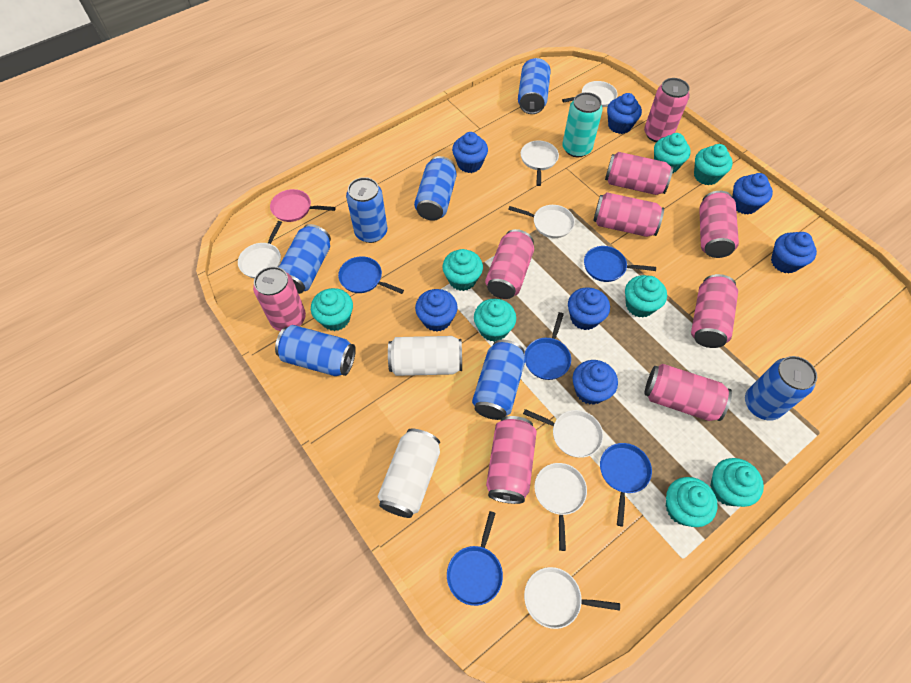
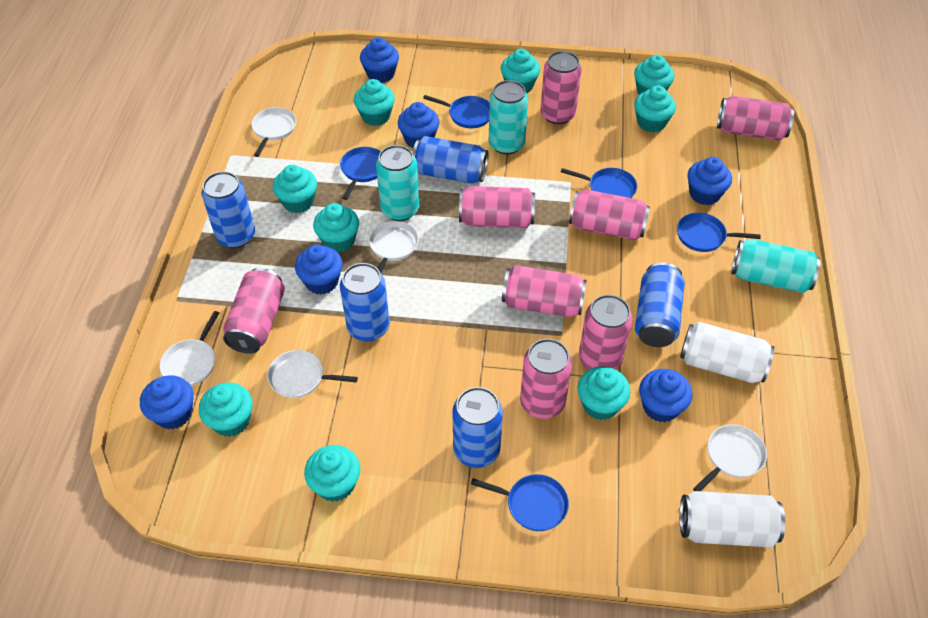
blue can: [275,325,356,376] [279,224,331,294] [346,177,387,243] [414,156,457,221] [472,340,525,420] [518,58,551,114] [745,356,817,421] = 7 -> [202,171,255,248] [340,263,390,342] [413,136,488,184] [452,387,503,468] [635,262,685,347] = 5
blue cupcake: [415,289,458,332] [452,132,488,173] [568,287,610,330] [573,360,618,405] [607,93,642,134] [732,173,773,215] [771,232,817,274] = 7 -> [140,375,194,429] [295,244,343,295] [360,37,399,83] [398,102,440,148] [639,369,692,422] [688,157,732,205] = 6
pink can: [253,267,306,331] [485,229,534,299] [486,416,537,504] [593,192,664,237] [605,152,673,195] [644,78,690,142] [644,364,732,421] [691,274,738,348] [699,191,739,258] = 9 -> [223,268,285,354] [459,186,535,228] [502,265,587,317] [520,339,572,419] [540,51,581,124] [569,189,650,240] [579,295,633,370] [717,96,794,141] = 8
pink pan: [270,189,336,222] = 1 -> none = 0
turquoise can: [562,92,603,157] = 1 -> [376,145,419,221] [489,80,528,155] [731,239,821,293] = 3
turquoise cupcake: [311,288,353,331] [442,249,483,291] [474,299,516,342] [625,275,667,318] [654,133,691,173] [666,477,718,527] [694,144,733,185] [710,458,764,507] = 8 -> [199,383,253,437] [273,165,317,213] [304,445,360,502] [313,203,359,252] [354,79,395,126] [501,49,540,93] [578,367,630,420] [634,55,675,95] [634,86,676,133] = 9
white pan: [238,221,282,278] [508,205,575,238] [521,141,559,186] [523,409,603,458] [524,567,620,629] [534,463,587,551] [562,81,618,107] = 7 -> [159,311,219,386] [251,107,296,157] [267,350,358,398] [369,221,419,273] [693,424,767,491] = 5

